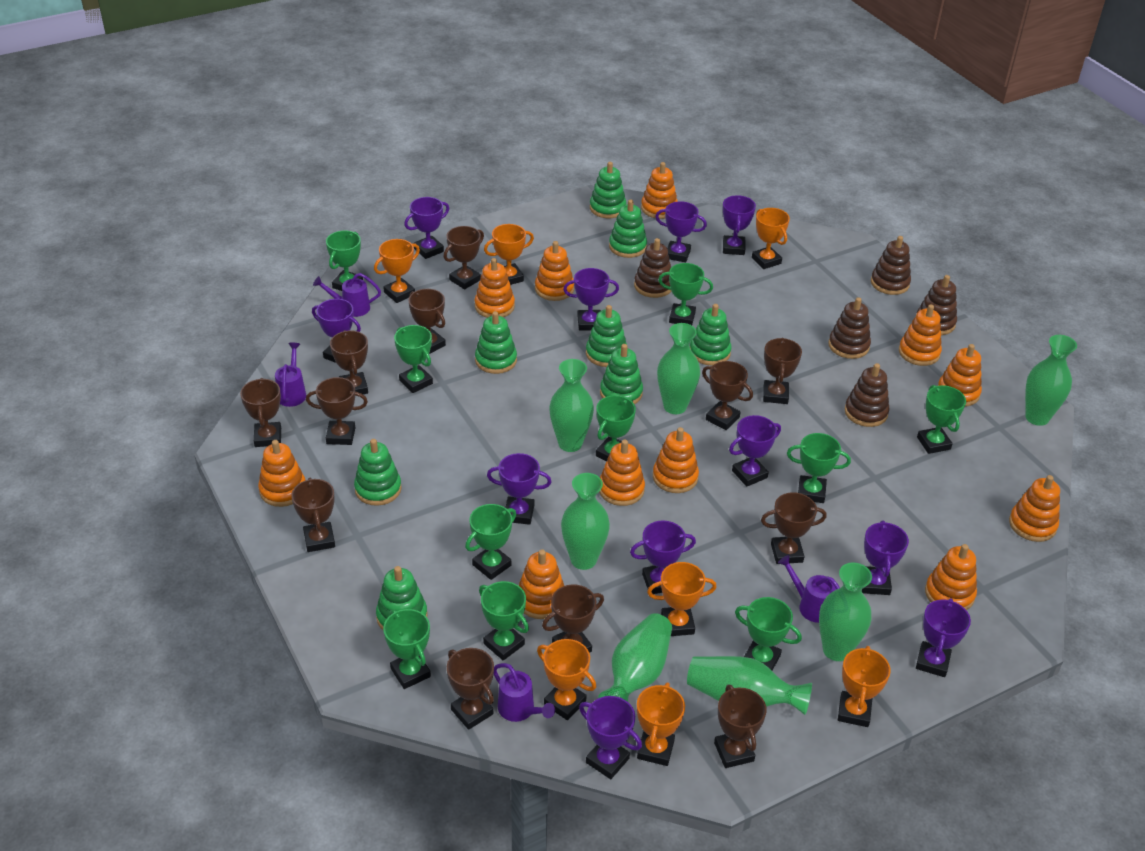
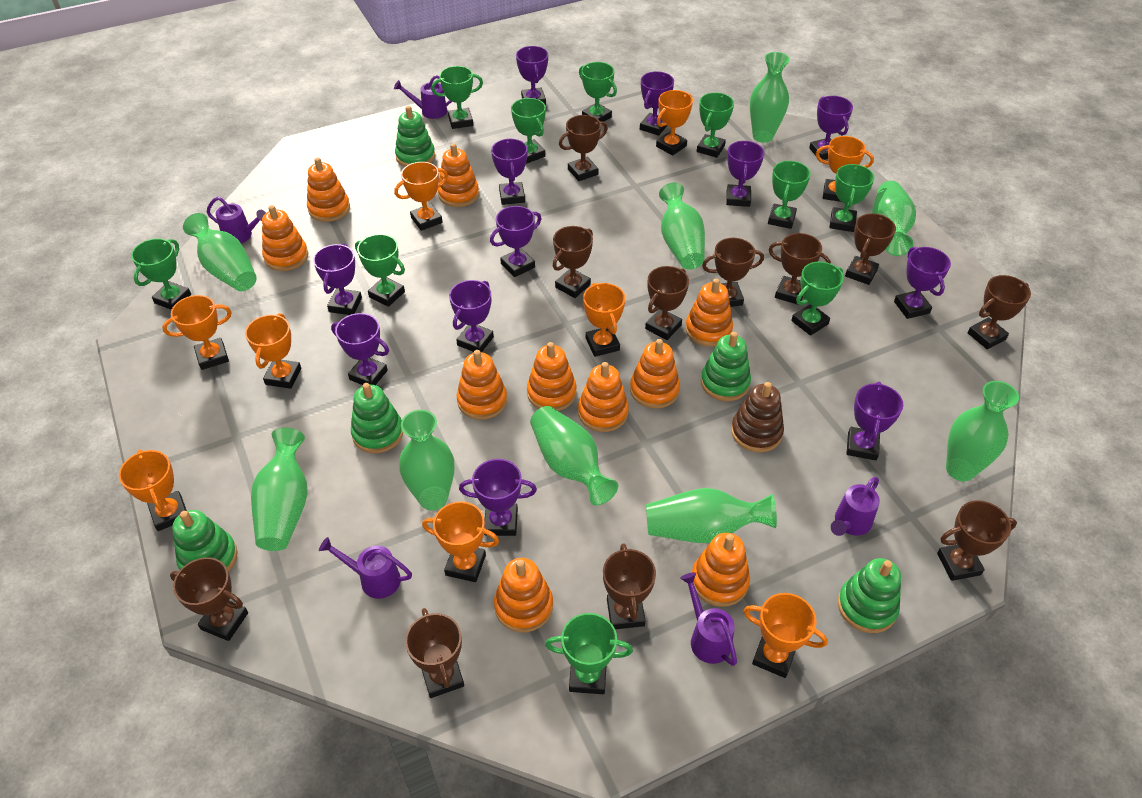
brown stacking toy: [634,238,671,298] [829,297,871,359] [845,363,890,427] [871,236,911,295] [916,275,957,335] = 5 -> [731,382,784,453] = 1
brown trophy: [240,378,281,447] [291,478,335,552] [306,377,368,445] [330,330,368,396] [408,289,446,354] [443,226,484,289] [447,648,494,730] [542,584,604,653] [702,361,753,430] [714,685,767,768] [761,492,827,564] [763,338,802,404] = 12 -> [170,557,248,641] [405,608,464,698] [553,226,593,298] [559,115,608,181] [603,543,656,629] [645,266,689,340] [702,238,764,307] [768,233,831,305] [845,213,896,285] [937,500,1017,581] [968,275,1031,349] = 11
green stacking toy: [354,439,402,506] [376,566,428,631] [475,311,517,374] [586,305,627,367] [590,162,627,218] [600,344,643,404] [609,200,647,258] [690,304,731,366] = 8 -> [172,510,237,572] [351,383,403,453] [395,106,435,167] [701,332,751,401] [838,558,901,633] = 5
green vase: [549,359,594,452] [561,473,610,570] [598,613,672,702] [657,323,700,414] [687,656,812,715] [819,562,872,661] [1025,335,1077,426] = 7 -> [183,213,257,291] [251,428,308,551] [399,410,454,511] [530,406,618,506] [646,488,777,543] [659,182,705,270] [750,52,790,143] [872,181,916,256] [946,381,1019,481] = 9
orange stacking toy: [258,440,305,507] [475,258,515,318] [518,550,564,619] [535,241,574,301] [599,439,645,506] [641,162,678,219] [653,427,699,493] [899,304,942,366] [925,544,977,610] [938,344,982,407] [1009,475,1060,542] = 11 -> [262,205,308,271] [307,158,350,222] [437,143,479,207] [457,350,507,420] [494,558,553,633] [527,342,577,411] [578,362,629,432] [630,339,680,409] [685,279,733,347] [692,533,750,607] = 10
orange trophy: [374,239,420,303] [484,224,534,285] [537,639,596,720] [637,682,685,766] [647,562,717,636] [752,208,790,269] [838,646,891,727] = 7 -> [119,450,187,531] [162,295,231,370] [245,313,301,389] [394,162,448,231] [422,501,499,582] [583,283,625,357] [656,90,693,155] [744,593,828,678] [816,136,874,202] = 9
purple trophy: [312,299,361,363] [404,197,449,259] [487,453,551,525] [563,268,619,331] [579,696,642,779] [630,521,696,594] [655,201,707,262] [723,195,756,255] [729,415,781,486] [862,520,909,595] [916,598,971,677] = 11 -> [313,244,362,315] [331,313,389,385] [449,280,494,352] [459,459,537,536] [490,206,541,277] [491,139,527,205] [516,46,548,105] [640,71,674,136] [726,141,764,207] [809,96,853,160] [846,382,903,460] [894,247,951,319] = 12
purple watering can: [275,343,306,407] [313,273,381,317] [494,663,555,722] [778,555,840,623] = 4 -> [207,197,266,243] [319,537,412,599] [394,75,452,119] [680,572,737,666] [831,477,880,536] = 5

